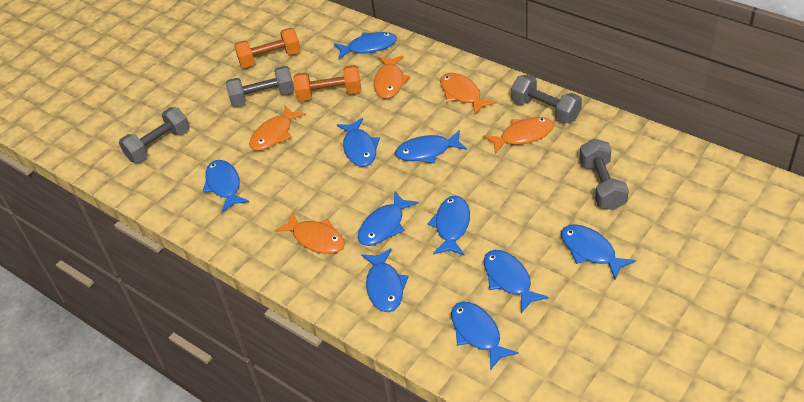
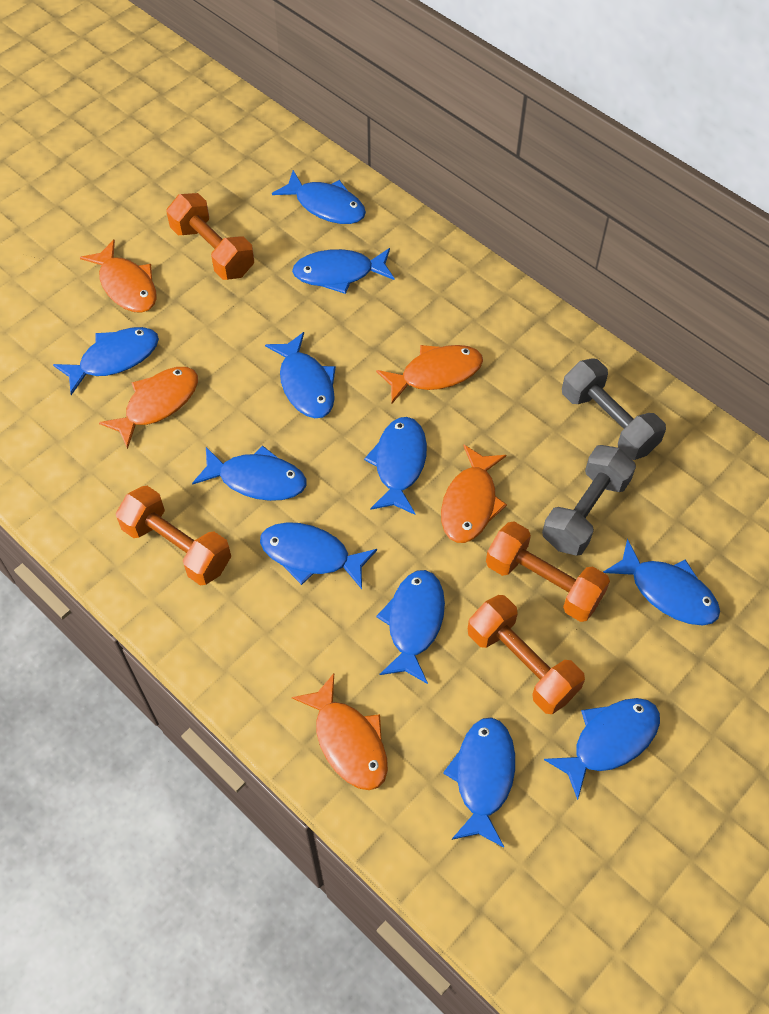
blue fish: [203,160,249,212] [334,32,397,60] [337,118,380,167] [358,191,419,246] [361,248,409,312] [395,130,467,163] [428,196,470,256] [451,302,519,370] [484,250,549,313] [561,224,636,279] = 10 -> [53,327,159,395] [192,446,306,501] [260,522,377,589] [265,332,336,418] [272,170,366,224] [292,248,395,294] [364,417,427,515] [376,570,445,684] [443,717,515,847] [544,698,660,800] [603,539,720,625] = 11
grey dumbbell: [119,107,190,163] [226,66,295,107] [511,74,582,124] [580,139,629,210] = 4 -> [542,445,636,556] [562,358,666,460] = 2
orange dumbbell: [234,28,301,68] [293,65,361,101] = 2 -> [116,486,231,585] [166,193,254,280] [468,595,585,714] [486,522,610,622] = 4

